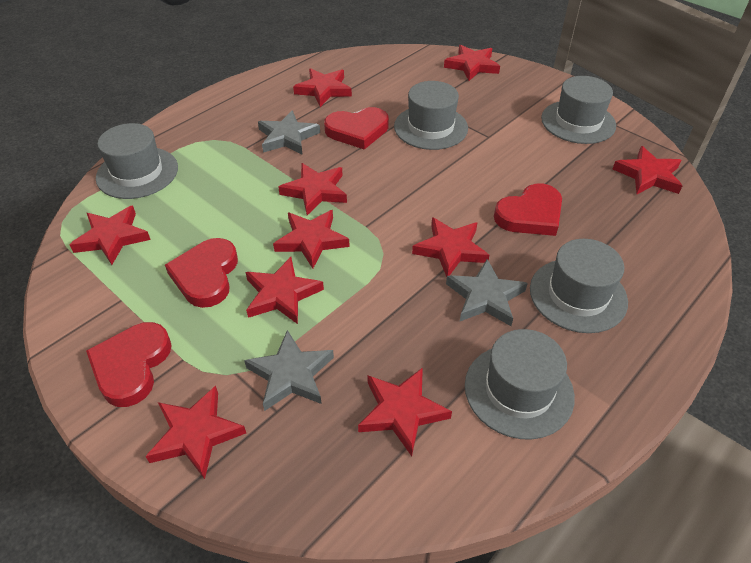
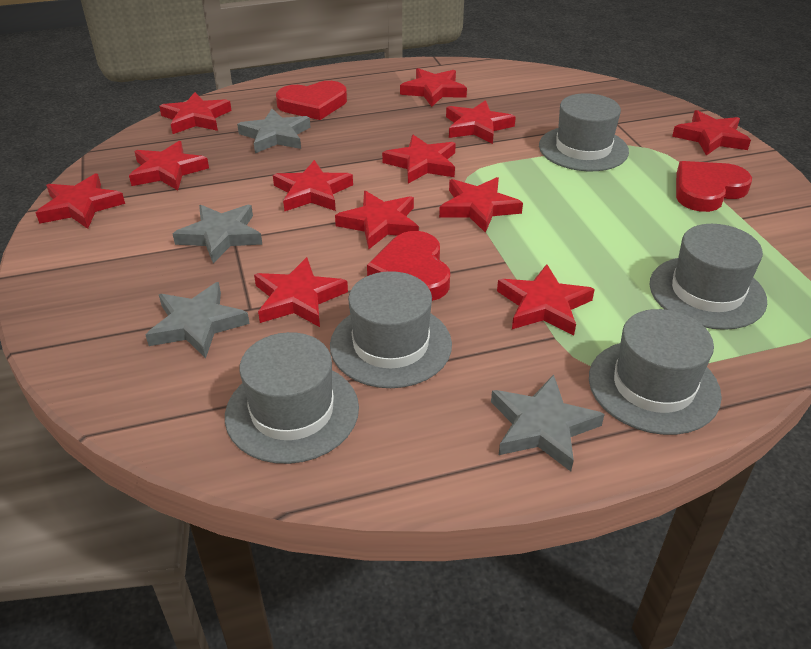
grey star: [244,330,334,411] [258,110,320,155] [446,259,528,326] = 3 -> [146,282,250,358] [172,205,262,263] [237,109,310,153] [491,375,605,471] = 4
red heart: [86,322,172,407] [165,238,238,308] [324,107,389,150] [494,183,562,236] = 4 -> [276,81,347,120] [367,231,450,301] [676,161,752,212] = 3
red star: [69,205,151,265] [145,386,246,479] [245,257,324,324] [273,210,350,269] [278,163,347,215] [293,68,352,107] [358,368,452,456] [412,217,489,277] [444,45,500,81] [613,146,682,194] = 10 -> [36,174,125,229] [129,141,209,190] [159,92,232,134] [254,257,348,327] [273,160,353,212] [335,191,419,249] [382,135,456,184] [400,68,467,107] [439,177,523,233] [446,100,516,144] [497,264,595,336] [672,110,751,155] = 12

